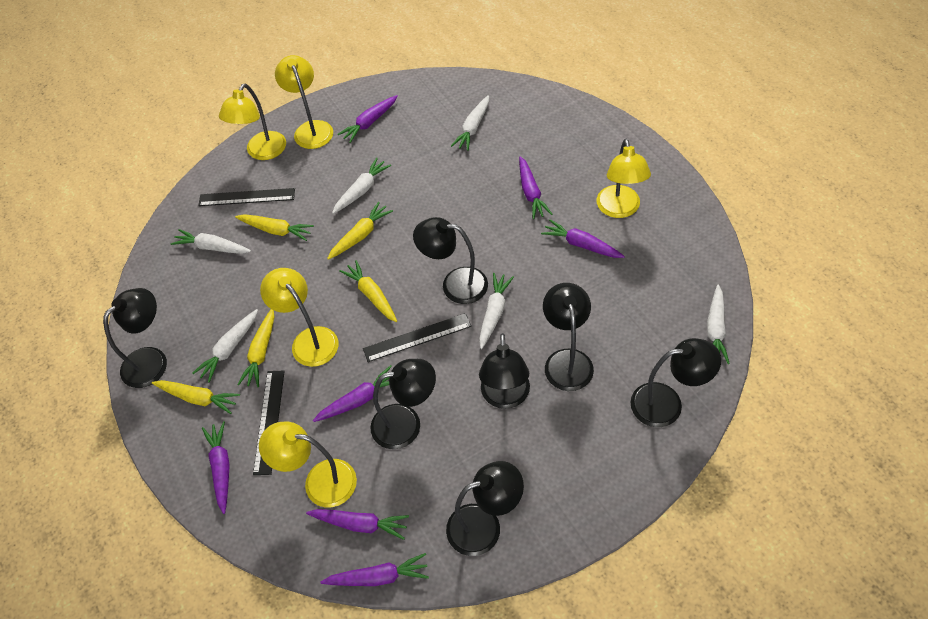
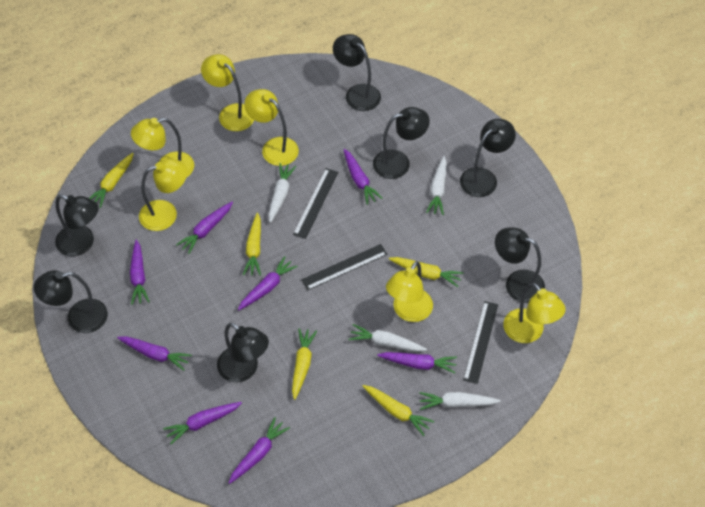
purple carrot: [202,421,230,514] [306,509,409,540] [313,365,392,422] [320,553,429,586] [337,95,398,143] [519,156,552,219] [541,219,625,258] = 7 -> [117,336,192,371] [130,240,150,305] [163,402,242,444] [176,202,233,254] [229,417,290,484] [238,256,298,310] [343,149,383,205] [377,352,457,373] = 8
white carrot: [170,229,251,254] [192,309,258,383] [332,158,391,214] [451,95,489,151] [479,273,514,349] [707,284,730,364] = 6 -> [269,163,296,223] [349,324,427,352] [419,392,500,410] [426,156,447,215] = 4
yellow lamp: [219,84,286,160] [259,422,357,507] [260,268,339,367] [275,55,333,149] [597,139,651,218] = 5 -> [131,118,194,178] [139,159,187,231] [201,54,254,131] [244,89,299,166] [386,261,433,322] [503,283,566,343] = 6

